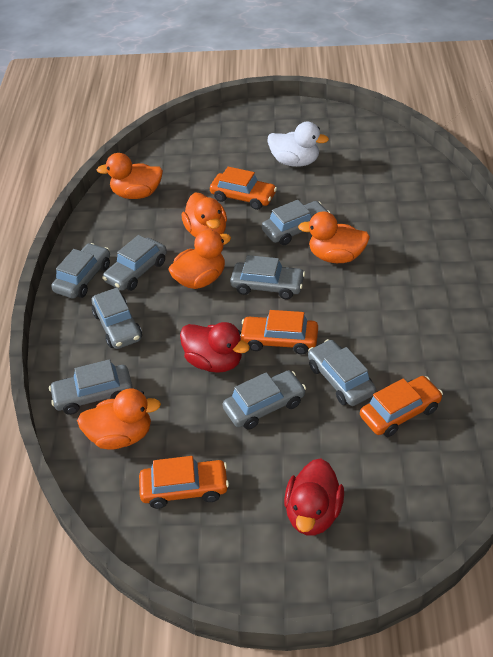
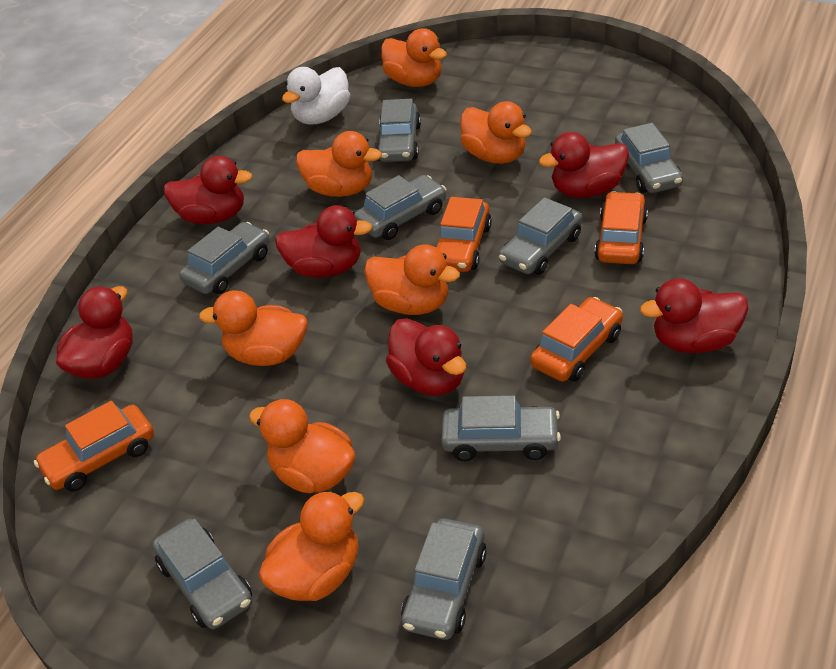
orange duck: [77,389,161,450] [97,153,163,199] [168,230,231,289] [182,193,227,238] [298,211,370,263] = 5 -> [199,290,307,366] [249,399,355,493] [259,490,364,601] [296,131,382,197] [364,244,460,315] [381,28,447,87] [460,101,532,164] = 7
red duck: [180,322,250,373] [284,459,344,535] = 2 -> [56,286,133,379] [164,156,253,224] [275,205,373,278] [386,318,466,396] [539,132,629,198] [640,278,748,354] = 6

